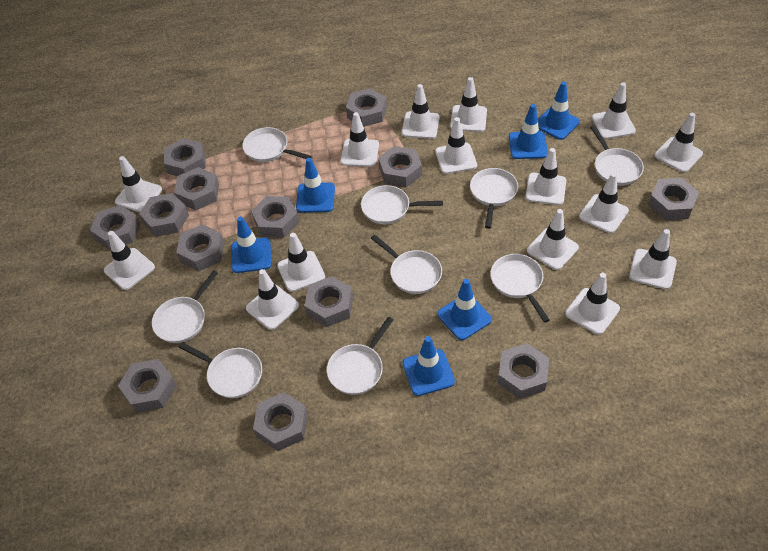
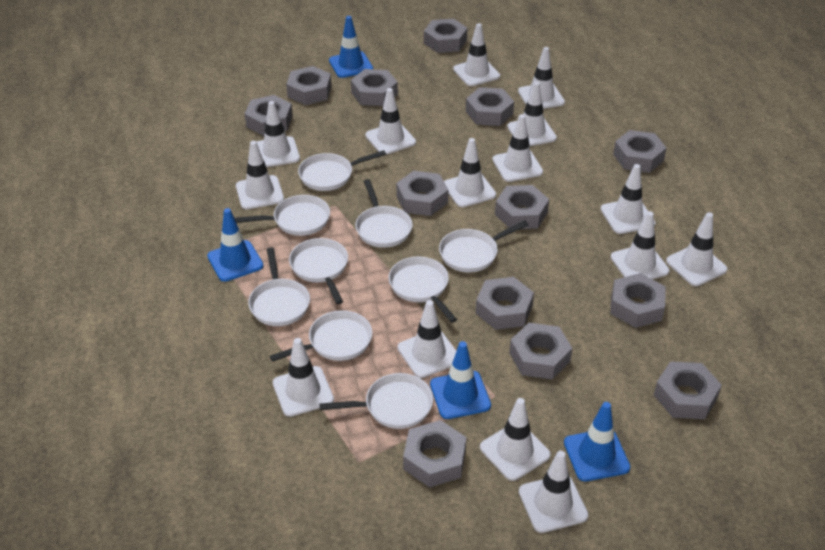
blue traffic cone: [231,216,271,273] [296,158,335,213] [403,336,455,396] [437,279,492,340] [509,104,548,159] [538,82,580,140] = 6 -> [207,208,263,282] [329,16,373,78] [430,341,491,419] [564,402,630,482] = 4

